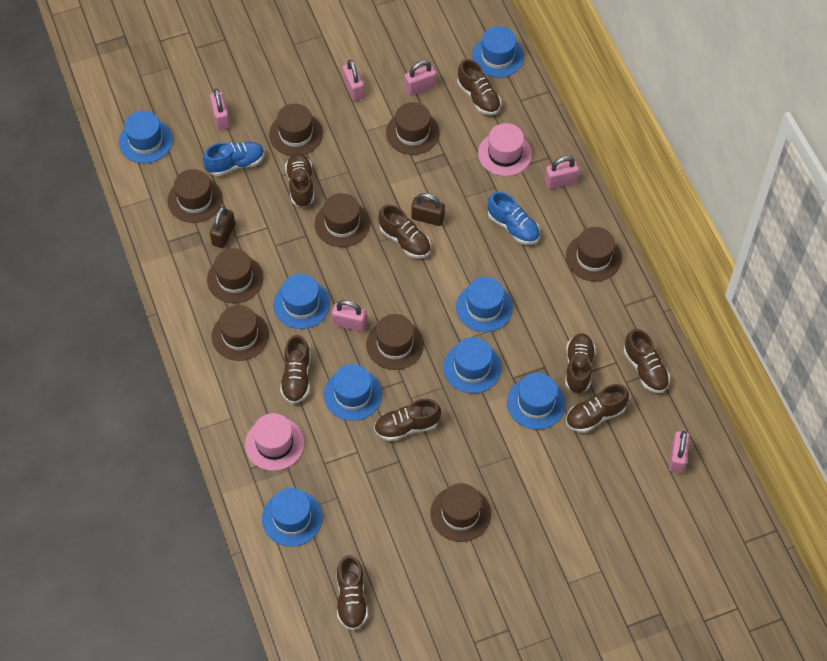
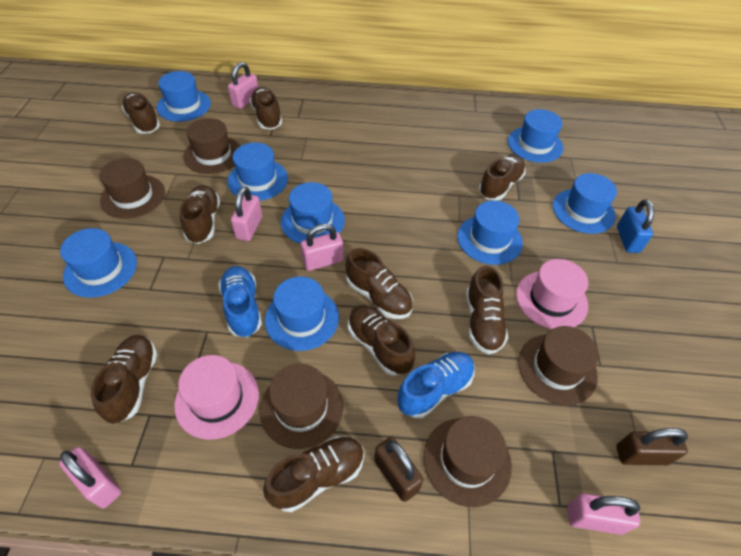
blue padlock: none = 0 -> [617,199,654,253] = 1
brown hat: [168,169,222,223] [207,248,263,303] [212,305,269,361] [269,104,323,156] [315,193,370,247] [366,314,424,370] [386,102,440,155] [430,483,491,542] [566,227,622,282] = 9 -> [99,158,165,219] [184,118,240,174] [260,364,343,449] [424,416,512,507] [518,326,598,405] = 5
pink padlock: [210,88,230,130] [332,300,367,332] [342,60,364,101] [405,60,437,96] [545,156,579,189] [669,431,690,473] = 6 -> [59,447,122,508] [228,62,258,109] [231,187,262,241] [301,224,344,271] [568,493,640,535] = 5

